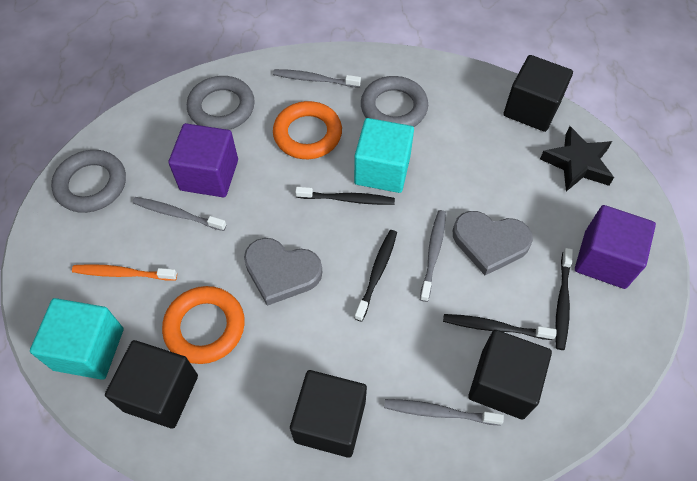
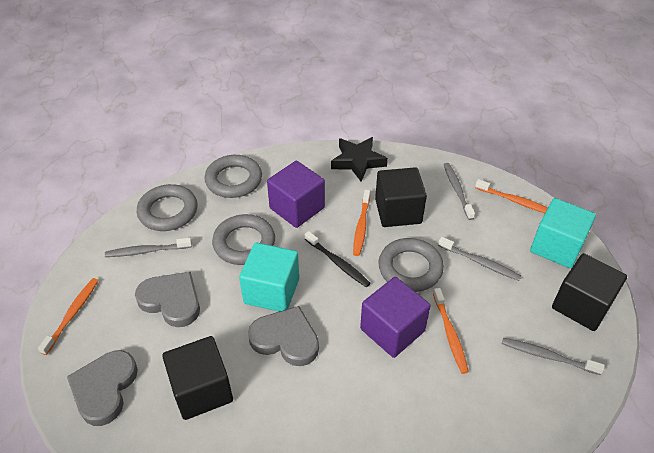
black cube: [105,340,198,429] [290,370,367,458] [468,330,552,420] [504,55,573,132] = 4 -> [162,336,233,420] [375,167,427,227] [552,253,627,331] = 3
black toothbrush: [295,187,395,205] [354,230,397,322] [443,314,556,340] [555,248,573,350] = 4 -> [305,231,371,287] = 1
grey heart: [244,238,322,306] [453,211,533,275] = 2 -> [67,350,138,426] [135,272,200,327] [248,306,319,366] = 3
grey ring: [51,150,126,213] [187,76,255,130] [361,76,428,127] = 3 -> [137,184,197,231] [204,155,262,198] [212,214,275,265] [378,238,444,292] = 4
orange ring: [162,286,245,364] [273,101,342,159] = 2 -> none = 0
orange toothbrush: [72,264,177,280] = 1 -> [38,278,99,355] [353,190,370,256] [433,288,469,374] [475,179,548,213] = 4

